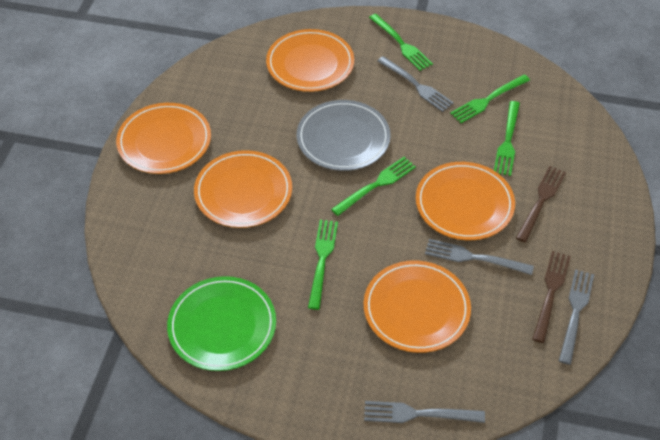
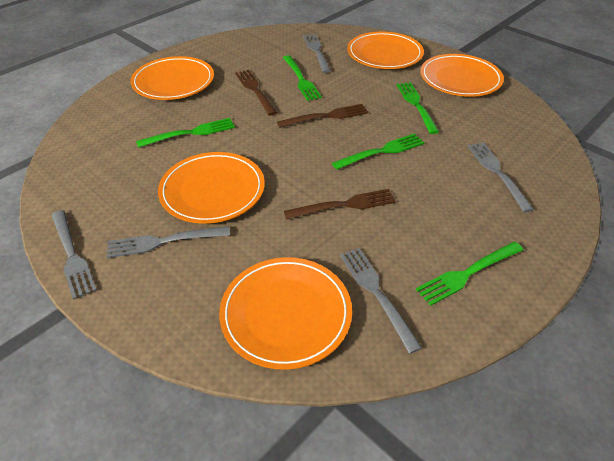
brown fork: [516,166,566,243] [532,251,571,343] = 2 -> [235,70,277,115] [277,104,368,128] [284,189,396,220] = 3
green plate: [167,276,276,371] = 1 -> none = 0
grey fork: [364,401,485,423] [377,56,454,112] [425,239,534,275] [559,269,594,365] = 4 -> [52,210,97,300] [106,226,230,258] [303,34,331,73] [340,248,422,354] [468,142,534,212] = 5
grey plate: [297,100,391,171] = 1 -> none = 0

